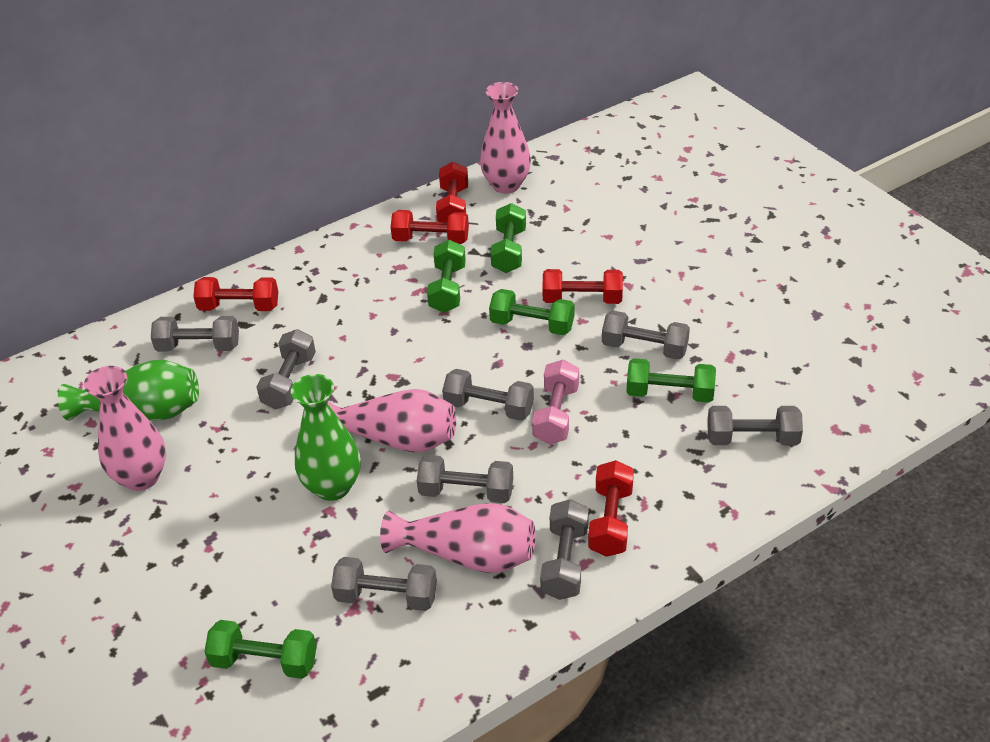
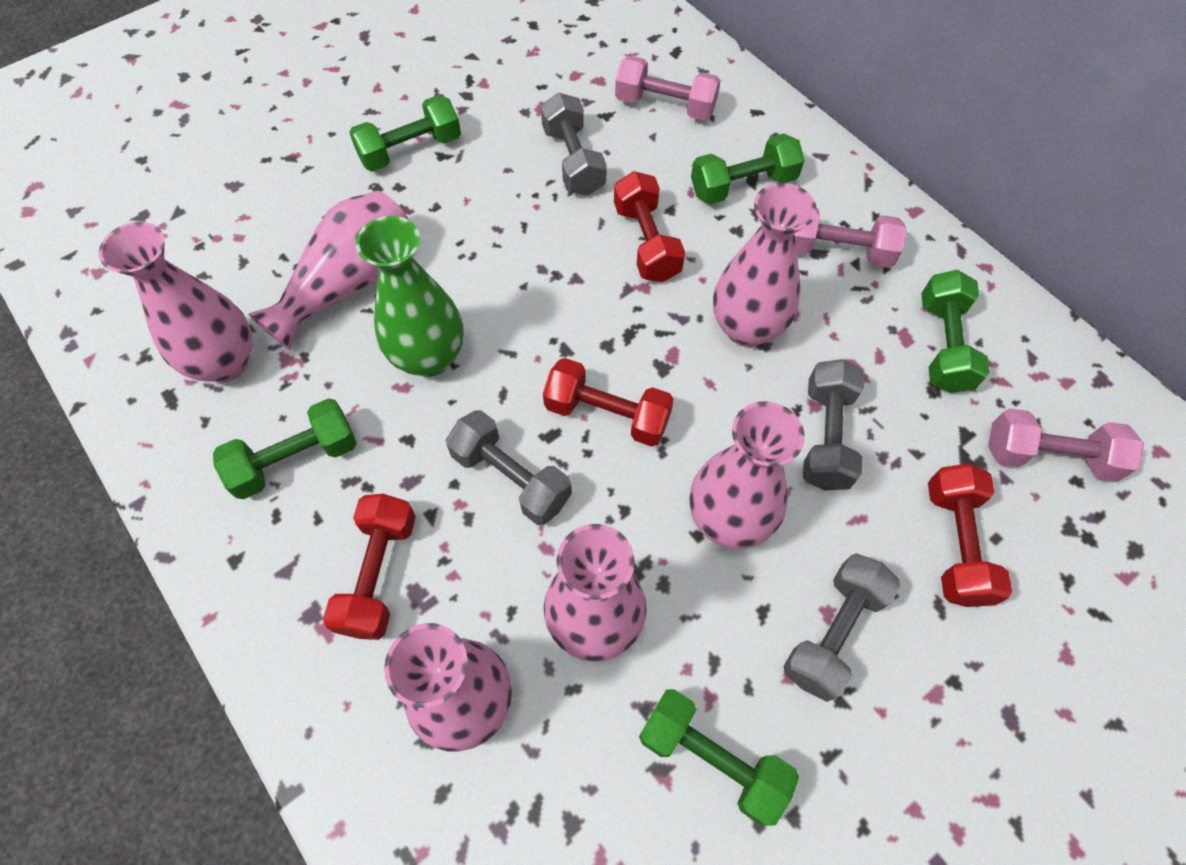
green vase: [58,360,199,421] [291,374,361,501] = 2 -> [356,216,464,377] = 1
grey dumbbell: [151,316,239,352] [256,329,316,410] [331,557,437,611] [417,455,513,503] [442,369,534,421] [540,499,589,600] [602,311,690,360] [707,406,803,446] = 8 -> [446,410,572,525] [541,93,607,196] [783,553,901,702] [803,359,864,490] = 4
pink dumbbell: [532,360,579,444] = 1 -> [615,56,721,121] [795,207,907,268] [988,408,1144,481] = 3
pink vase: [84,366,166,491] [328,389,456,452] [380,503,536,573] [480,82,531,194] = 4 -> [99,222,252,382] [248,191,409,350] [384,623,512,752] [544,524,647,662] [690,401,805,549] [713,183,817,347] = 6
red dumbbell: [193,277,278,311] [391,210,469,244] [436,162,468,223] [542,269,623,304] [588,460,634,557] = 5 -> [323,494,416,640] [543,358,674,447] [614,171,685,282] [928,464,1012,607] = 4

